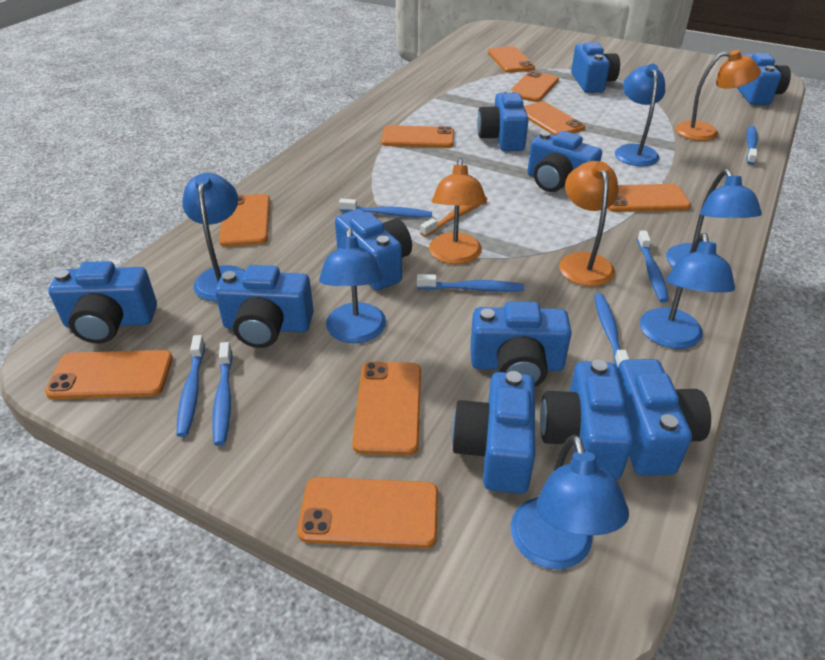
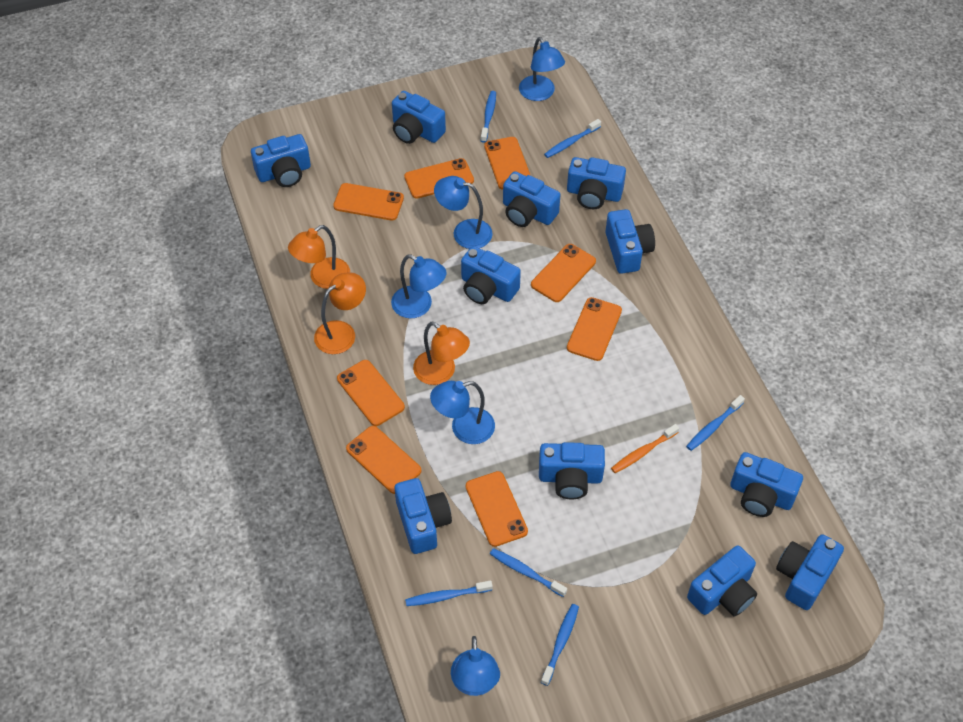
blue lamp: [182,173,245,301] [319,228,386,343] [510,434,629,569] [615,64,665,167] [640,233,735,349] [666,169,762,267] = 6 -> [391,254,447,318] [430,381,495,444] [434,176,493,249] [451,636,500,696] [519,37,565,101] = 5
blue toothbrush: [176,335,205,437] [212,342,233,446] [339,199,432,218] [417,274,524,292] [594,293,629,368] [637,231,669,303] [746,126,758,165] = 7 -> [405,580,493,606] [481,91,496,143] [490,548,567,597] [541,604,579,686] [544,119,601,158] [686,395,745,451] = 6
orange phone: [45,350,173,399] [219,194,270,247] [297,477,438,548] [352,362,421,455] [381,125,454,148] [488,46,535,73] [511,71,559,102] [524,101,585,135] [607,184,691,212] = 9 -> [333,183,404,221] [337,360,405,426] [346,426,421,494] [404,158,474,199] [466,471,528,547] [484,137,531,190] [531,244,596,302] [567,297,622,361] = 8

